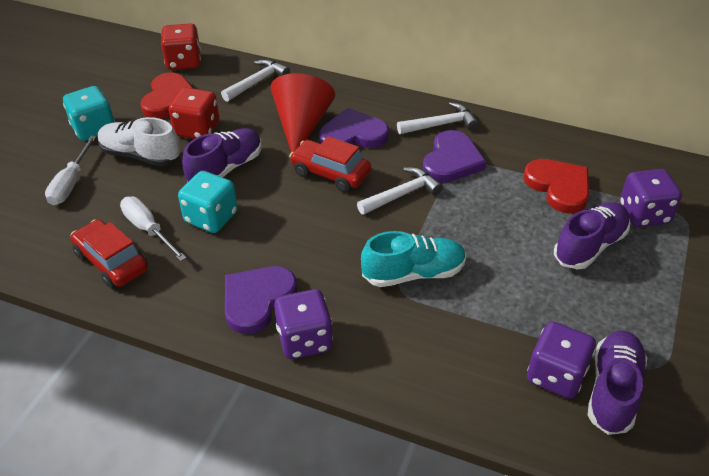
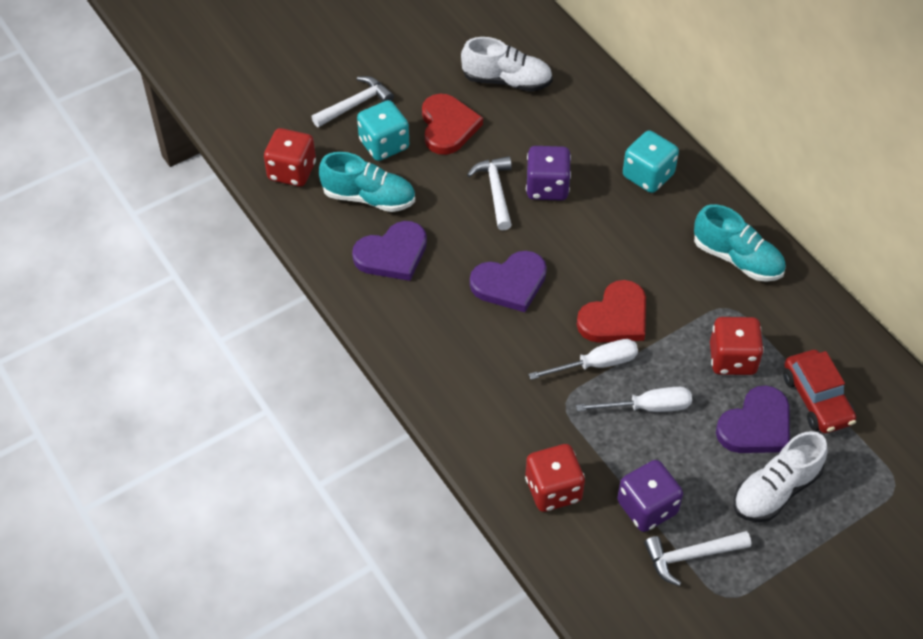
purple dice: [274,289,333,359] [527,321,596,399] [620,169,682,227] = 3 -> [526,146,571,201] [617,460,683,532] = 2
purple shoe: [182,128,262,182] [554,202,630,269] [588,330,647,435] = 3 -> none = 0
red car: [71,219,148,289] [289,136,371,192] = 2 -> [783,350,856,433] = 1
red cone: [270,73,335,152] = 1 -> none = 0
red dice: [161,23,201,70] [169,87,219,139] = 2 -> [264,128,316,187] [525,444,585,512] [710,317,764,375] = 3
turquoise shoe: [361,231,466,287] = 1 -> [319,152,415,212] [694,204,786,282] = 2
white shoe: [98,117,180,166] = 1 -> [461,37,553,92] [734,431,828,522] = 2

